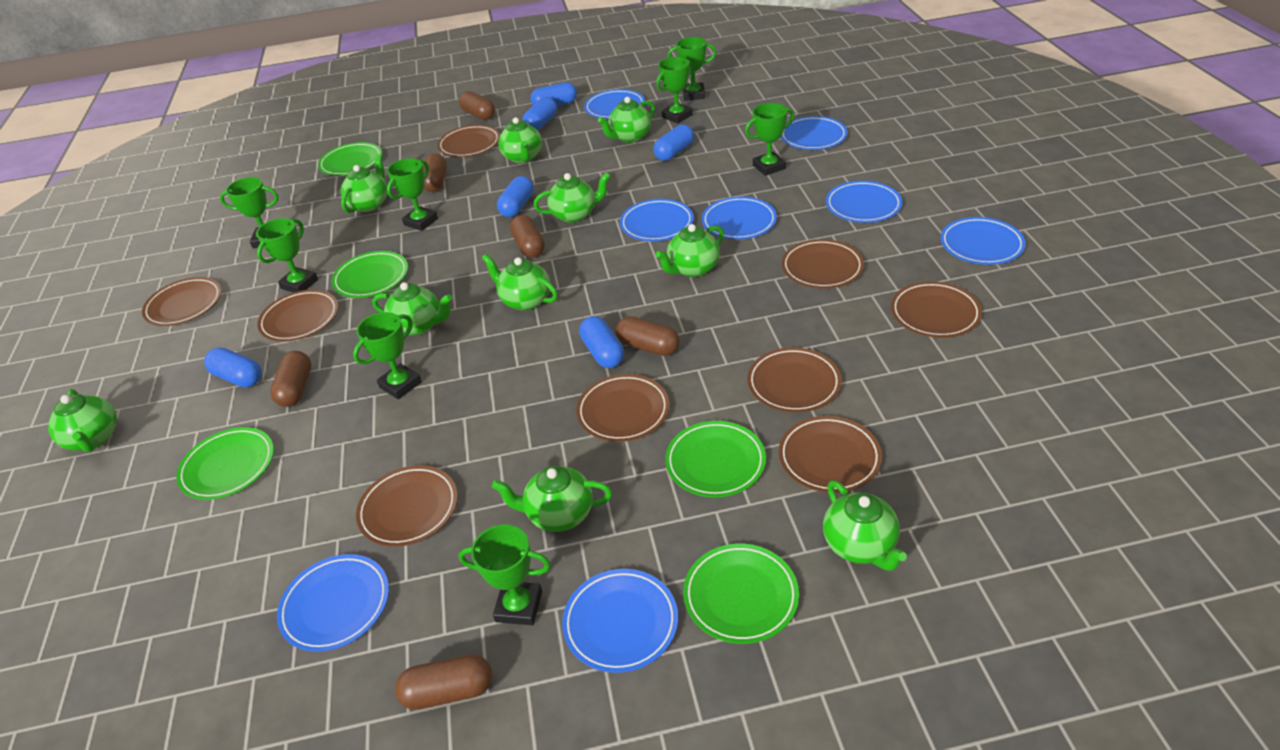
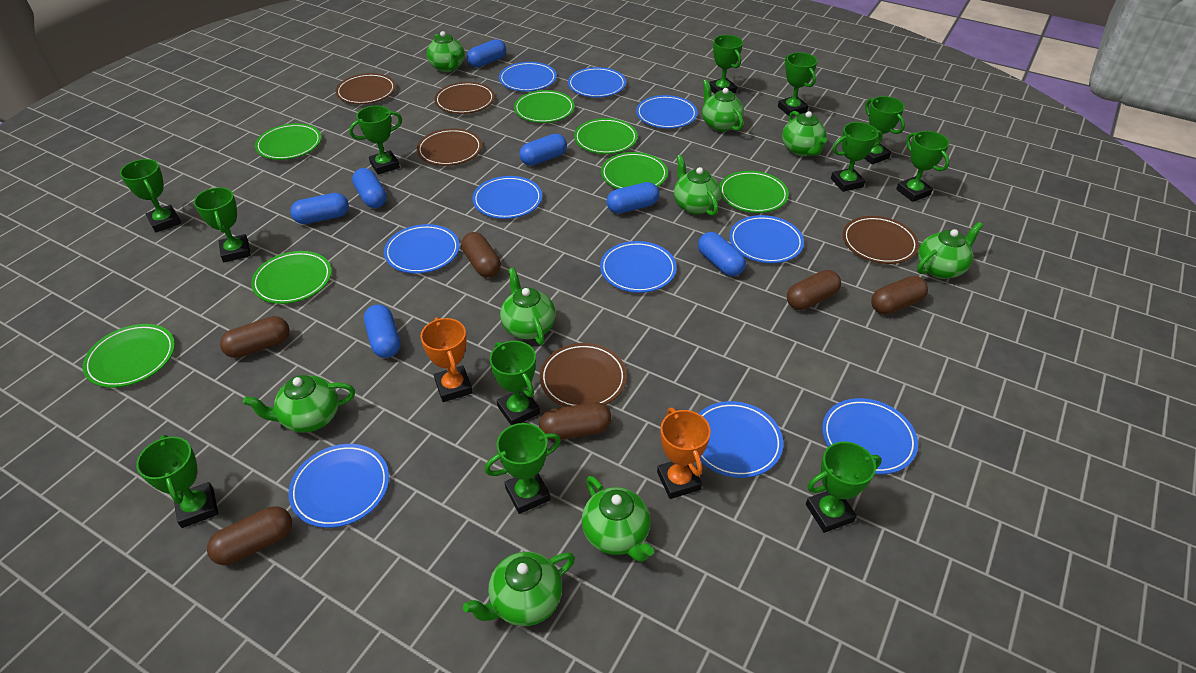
blue capsule: [204,348,262,387] [497,176,534,217] [522,97,557,131] [530,82,577,106] [579,316,624,368] [653,124,694,161] = 6 -> [290,193,349,224] [352,168,387,208] [364,304,400,358] [467,39,506,67] [519,134,567,166] [607,182,659,214] [698,232,746,276] = 7
blue plate: [277,554,389,652] [562,569,678,673] [584,89,645,119] [620,199,694,241] [702,197,777,240] [781,116,847,150] [826,181,902,223] [940,217,1026,265] = 8 -> [288,444,389,528] [384,224,460,274] [472,176,542,219] [499,62,557,91] [568,67,626,97] [600,241,677,293] [636,95,698,129] [698,401,783,478] [729,215,804,263] [822,398,918,474] = 10
brown plate: [142,277,222,326] [257,290,338,342] [356,465,458,547] [437,125,500,157] [576,374,670,442] [747,347,842,413] [779,416,882,493] [782,239,864,289] [891,281,982,338] = 9 -> [336,73,396,104] [417,129,482,166] [434,82,495,114] [540,343,627,407] [843,216,919,264] = 5
green plate: [176,427,274,500] [318,142,382,176] [332,251,408,298] [665,421,766,497] [683,544,799,644] = 5 -> [83,324,175,388] [251,251,332,304] [255,123,321,160] [514,90,575,123] [574,118,638,154] [601,152,668,189] [720,171,789,213] = 7
green teapot: [48,389,117,452] [341,154,388,213] [372,282,452,336] [482,254,558,311] [492,466,612,532] [498,117,542,163] [534,172,610,223] [598,97,655,143] [655,224,724,277] [823,480,907,571] = 10 -> [243,375,355,433] [427,31,465,72] [463,552,575,626] [500,267,556,345] [582,476,654,562] [674,155,721,216] [702,79,744,132] [782,111,827,156] [917,222,983,279] = 9
green trophy: [220,177,278,248] [256,218,318,293] [353,312,422,399] [387,158,438,231] [459,524,551,625] [656,57,693,124] [667,37,717,101] [745,103,794,176] = 8 -> [120,159,181,232] [136,435,218,528] [194,187,251,262] [349,106,402,175] [485,423,561,514] [489,341,540,425] [709,35,743,94] [778,52,817,116] [806,442,882,533] [831,122,883,192] [864,96,905,165] [896,131,950,202] = 12
orange trophy: none = 0 -> [420,317,473,402] [657,408,711,499] = 2

